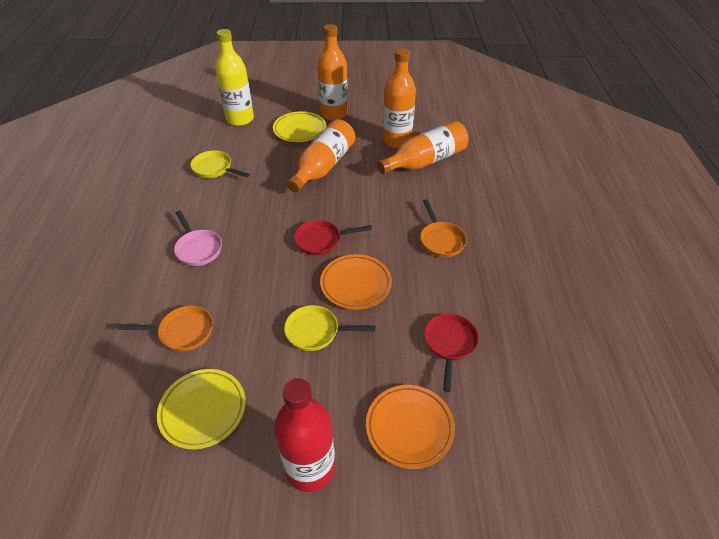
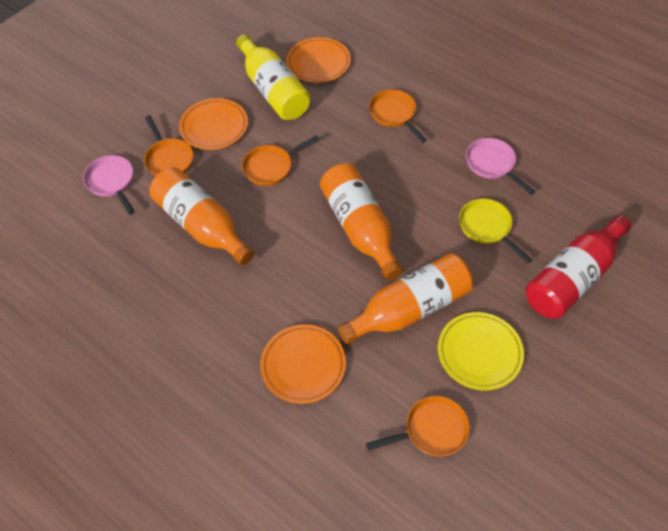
orange bottle: [287,119,355,193] [317,24,348,120] [377,121,468,174] [382,48,416,148] = 4 -> [149,167,254,265] [320,163,403,280] [338,253,473,344] = 3
orange pan: [118,306,213,351] [420,199,467,257] = 2 -> [144,115,194,176] [242,135,319,186] [366,396,470,456] [369,89,427,143] = 4
orange plate: [320,254,392,310] [366,385,455,469] = 2 -> [179,98,248,150] [260,324,346,404] [286,37,351,83] = 3
pink pan: [174,210,222,266] = 1 -> [83,155,135,215] [466,138,535,195] = 2
red pan: [294,220,372,255] [424,313,479,392] = 2 -> none = 0
yellow pan: [190,150,250,178] [284,305,375,351] = 2 -> [459,199,532,264] = 1
yellow plate: [157,369,246,449] [273,111,326,142] = 2 -> [438,312,524,390] = 1

